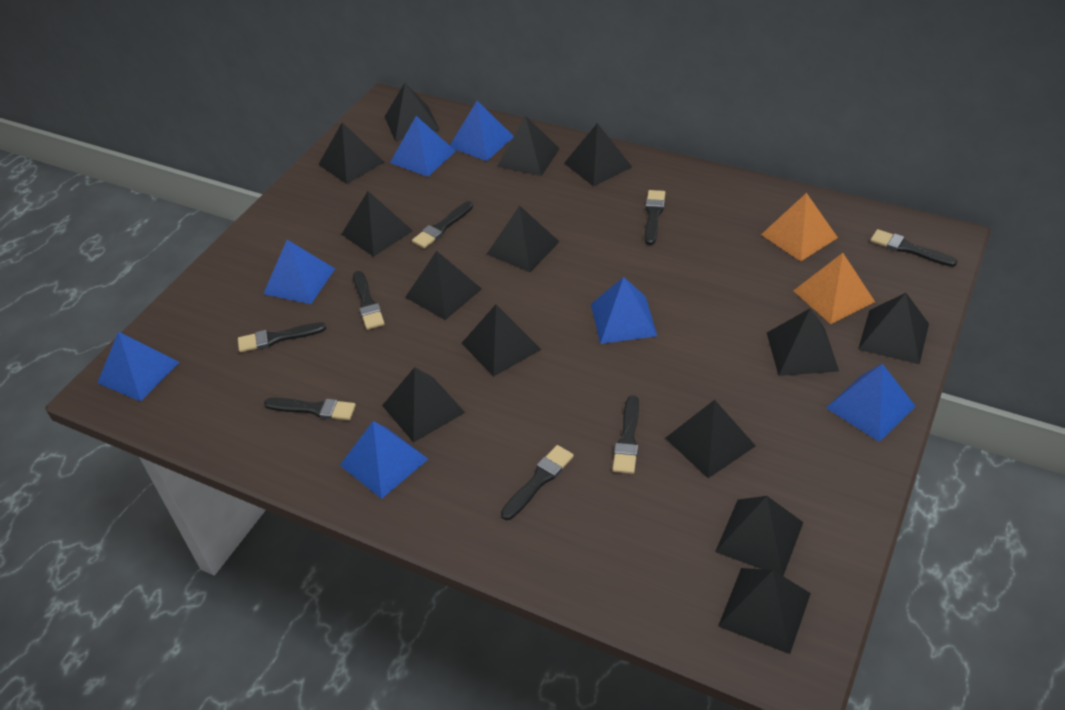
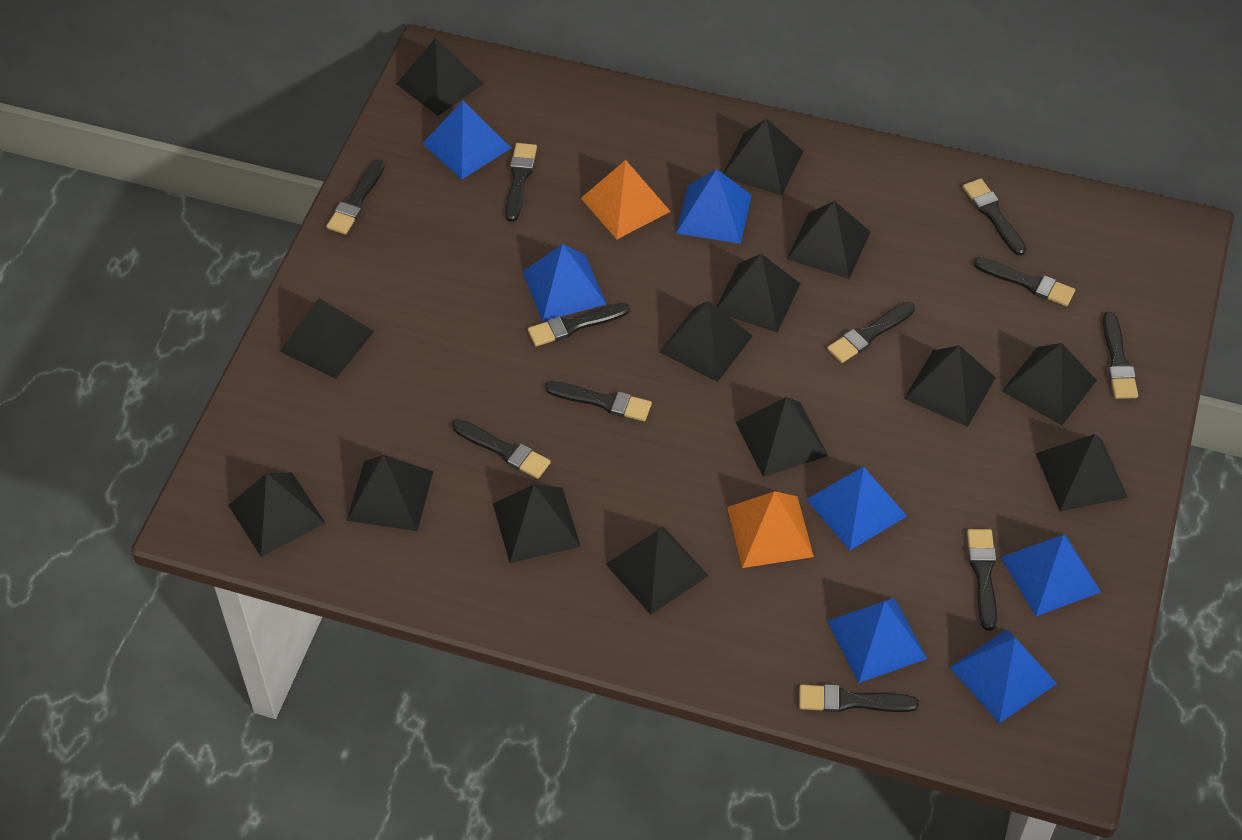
black brush: [238,322,326,352] [264,398,356,420] [353,271,385,330] [412,201,473,249] [501,445,574,520] [612,395,639,474] [645,190,665,245] [870,229,958,267] = 8 -> [326,159,385,235] [452,419,551,479] [505,143,537,222] [528,303,630,346] [545,381,652,421] [799,684,919,713] [827,302,915,363] [963,179,1026,256] [967,529,997,631] [974,257,1075,306] [1103,312,1138,399] = 11

